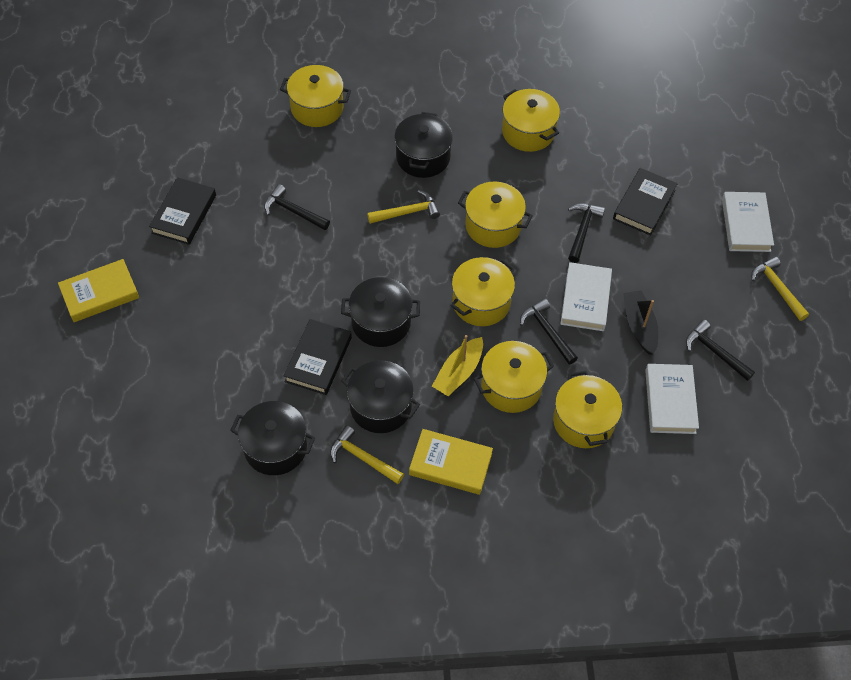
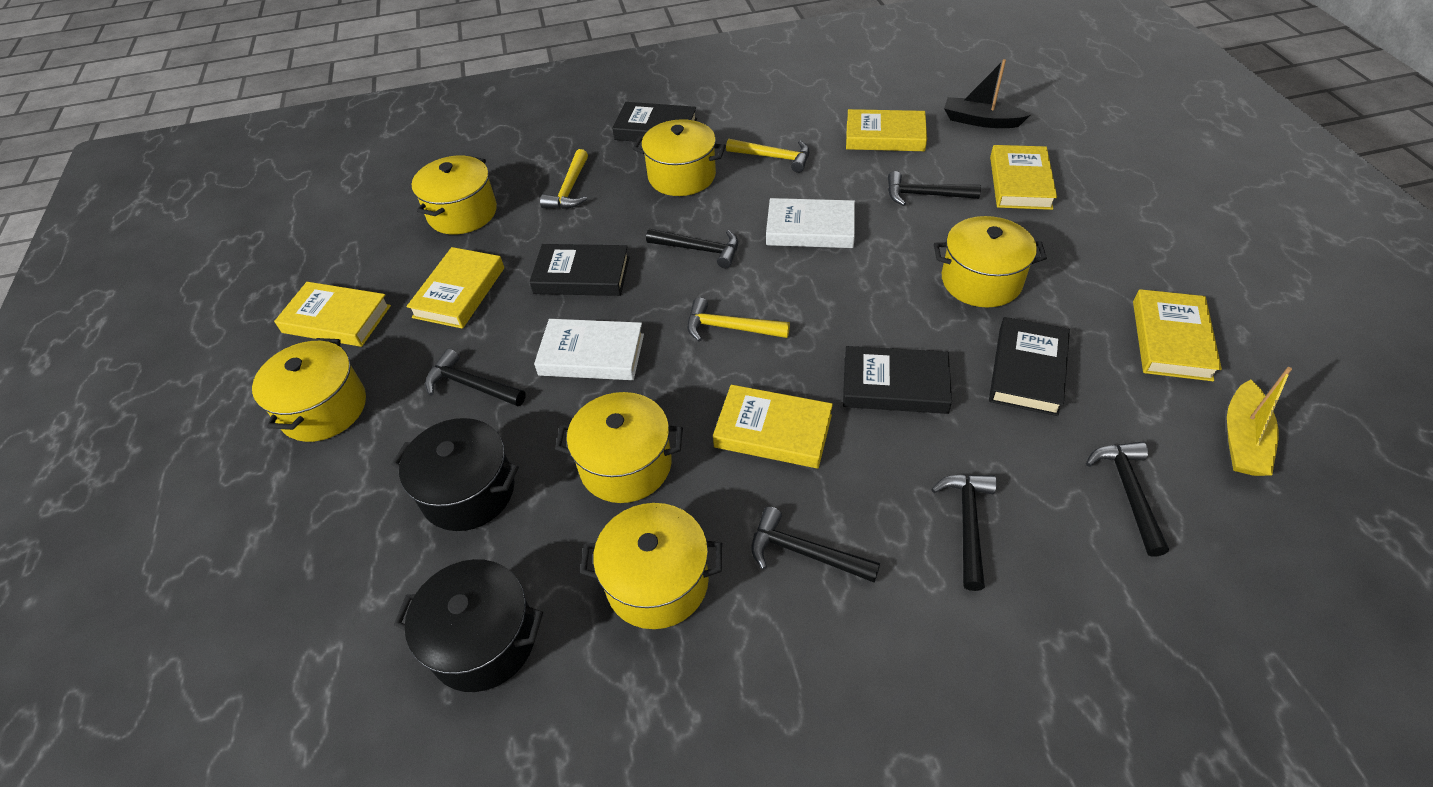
black book: [149,177,216,245] [284,319,352,395] [613,168,678,236] = 3 -> [529,244,630,296] [612,102,697,142] [843,346,952,414] [989,317,1070,416] = 4
black hammer: [264,184,330,230] [520,298,578,364] [568,203,605,263] [686,320,755,381] = 4 -> [425,349,526,406] [646,229,738,268] [751,507,880,582] [888,171,981,206] [931,474,997,591] [1086,442,1169,557] = 6
black pot: [230,401,315,475] [341,277,420,347] [341,360,420,433] [394,112,453,178] = 4 -> [392,418,519,531] [394,559,543,692] = 2
white book: [560,262,612,331] [645,364,699,434] [722,192,774,252] = 3 -> [534,319,644,380] [766,198,855,248] = 2
yellow book: [58,259,139,322] [409,429,493,495] = 2 -> [274,282,391,347] [407,247,504,329] [713,385,833,468] [846,109,927,151] [990,145,1057,210] [1133,289,1222,381] = 6

